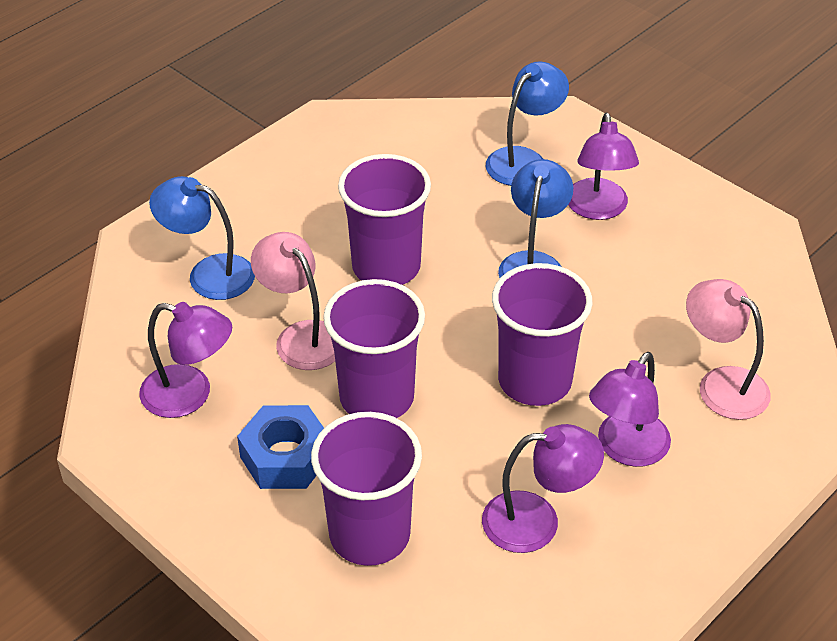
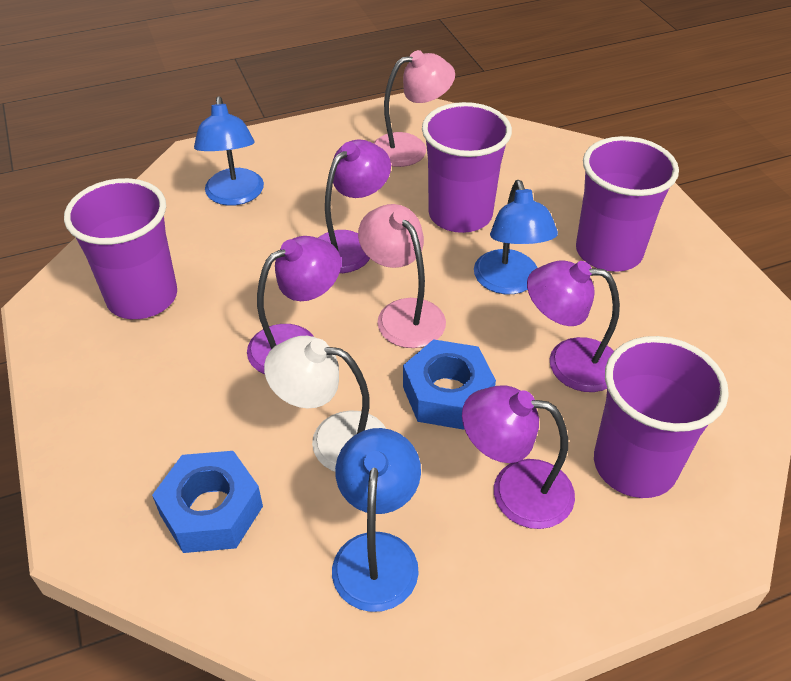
blue nut: [237,405,324,489] = 1 -> [152,451,263,553] [403,339,496,430] = 2
white lamp: none = 0 -> [264,336,386,472] = 1

